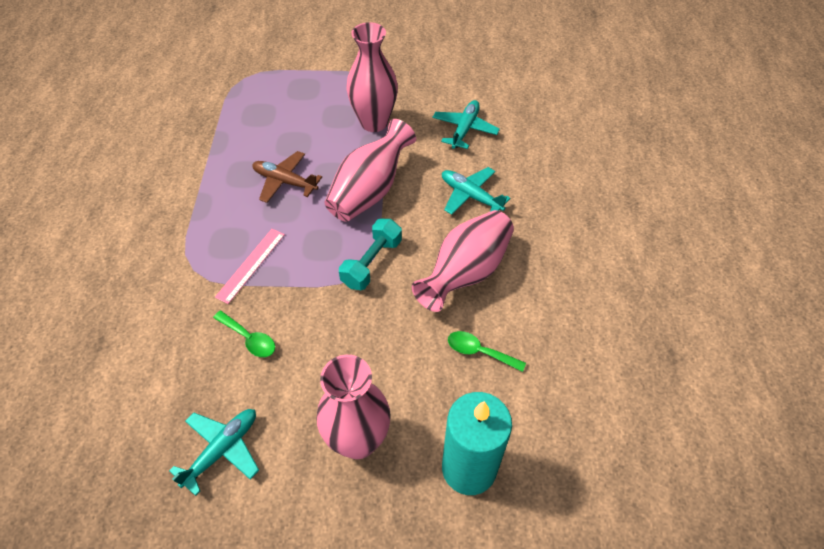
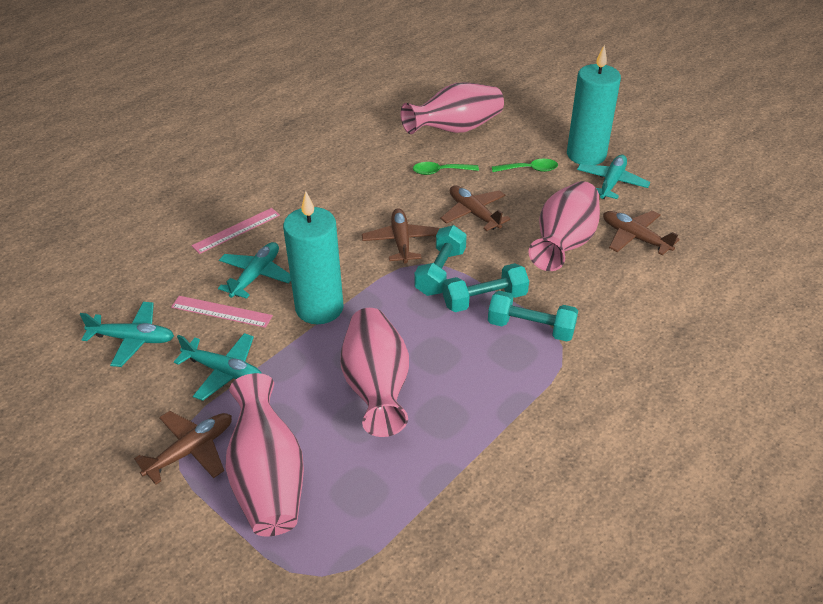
brown plane: [252,151,322,203] = 1 -> [134,411,232,485] [362,208,440,264] [440,185,511,231] [603,211,680,255] = 4
pink ruler: [215,229,285,304] = 1 -> [171,296,273,328] [192,208,280,254] = 2
turquoise candle: [442,392,512,495] = 1 -> [283,191,344,324] [567,45,621,165] = 2
turquoise dumbbell: [339,219,402,290] = 1 -> [414,225,467,296] [443,263,529,312] [488,291,578,341] = 3
turquoise plane: [169,409,259,496] [432,100,500,149] [442,167,510,215] = 3 -> [80,302,174,367] [174,333,262,401] [218,242,291,299] [577,155,650,199] = 4

